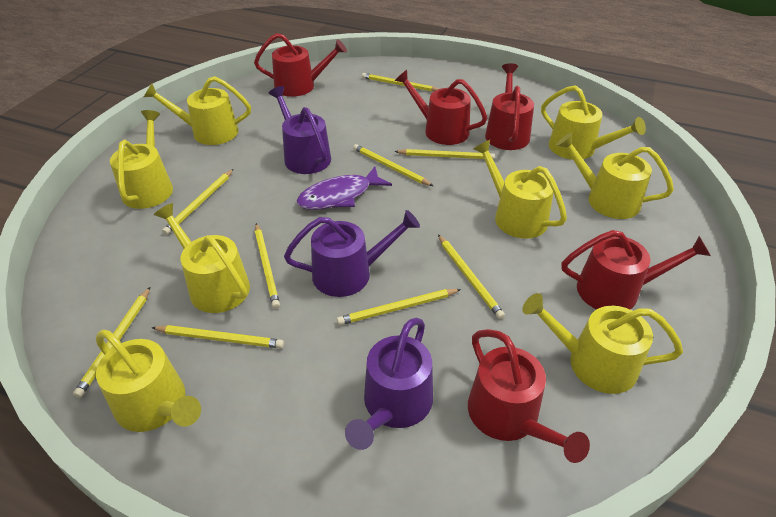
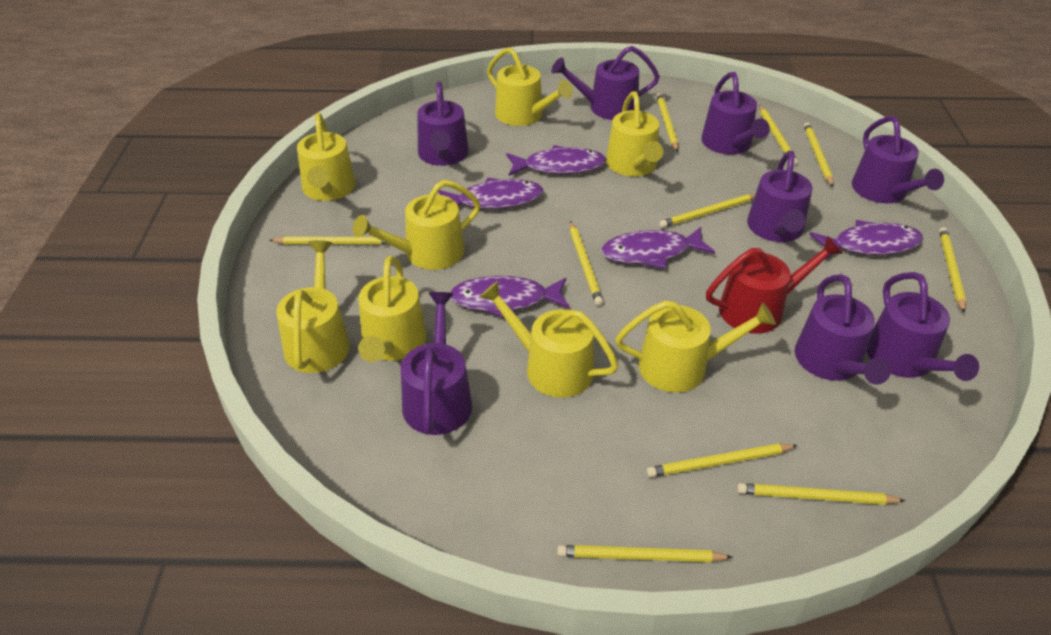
purple fish: [296,167,392,210] = 1 -> [438,178,544,209] [450,276,570,318] [506,145,606,176] [601,227,715,269] [809,220,923,260] = 5
purple watering can: [269,86,331,174] [284,210,420,297] [345,318,433,450] = 3 -> [401,292,472,435] [417,81,469,166] [551,46,660,120] [701,72,770,155] [747,150,812,242] [795,274,891,385] [852,116,944,203] [866,272,979,381] = 8
red watering can: [254,33,347,97] [395,70,487,145] [468,329,590,463] [485,63,534,150] [562,230,711,309] = 5 -> [706,236,843,334] = 1
yellow pencil: [73,287,150,398] [151,325,284,348] [162,169,234,235] [255,223,280,309] [337,289,461,325] [353,144,433,186] [362,73,438,92] [394,149,495,160] [438,235,505,319] = 9 -> [269,237,390,245] [557,545,733,562] [570,221,603,306] [647,444,798,477] [656,93,678,152] [659,194,755,228] [737,483,905,505] [759,105,798,165] [804,122,833,187] [939,227,966,313] = 10

